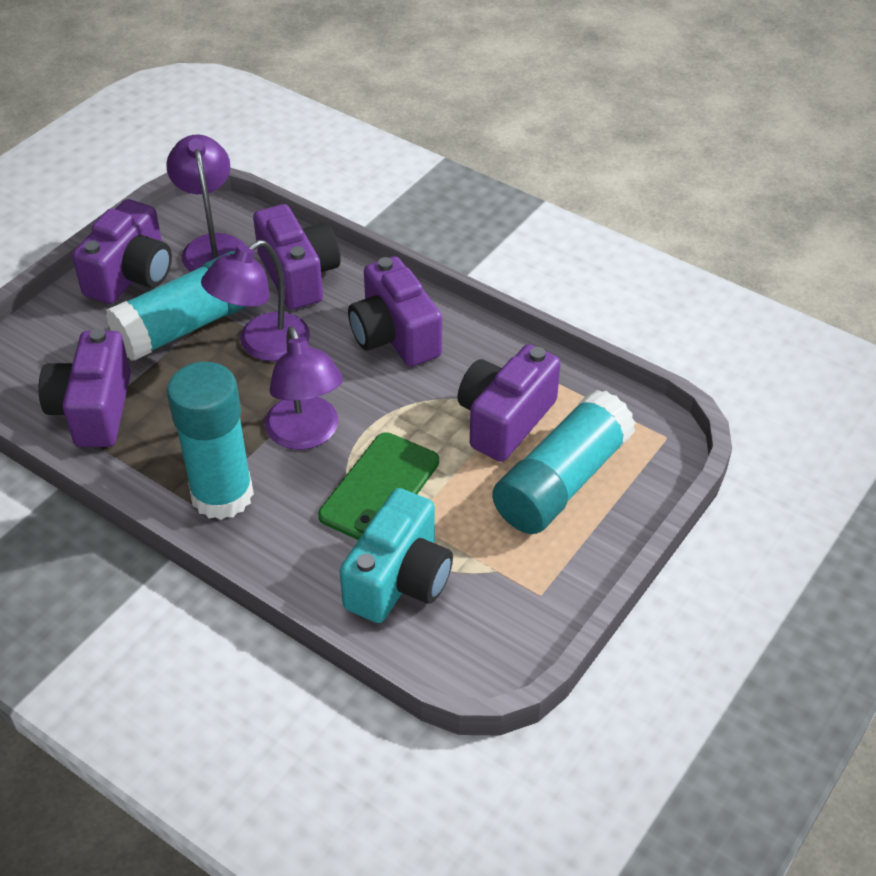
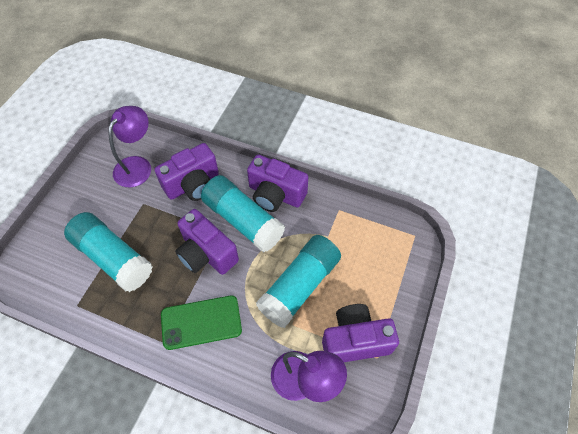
purple camera: [39,329,131,447] [72,199,172,304] [253,204,341,310] [348,256,442,367] [457,344,561,462] = 5 -> [155,143,219,201] [175,209,239,275] [247,155,308,212] [322,304,399,362] = 4
purple lamp: [166,134,245,272] [201,240,310,361] [265,326,343,450] = 3 -> [108,106,151,187] [271,351,347,402] = 2
turquoise camera: [340,488,453,623] = 1 -> none = 0

